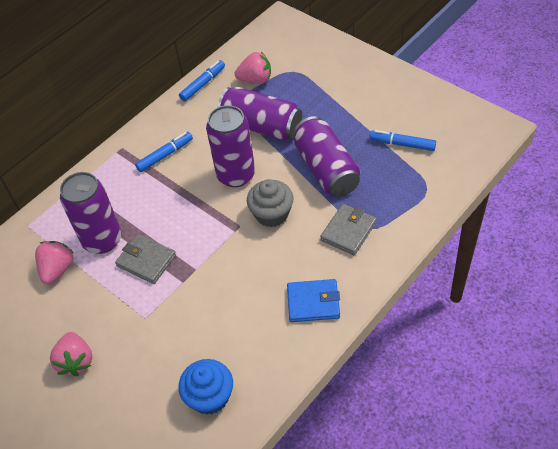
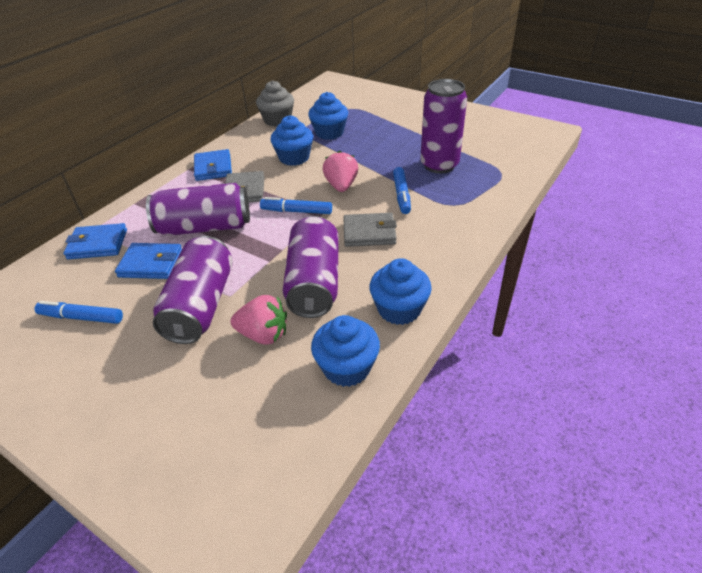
blue cupcake: [178,359,233,415] = 1 -> [270,115,313,166] [308,92,348,140] [311,315,380,387] [369,258,432,325] = 4
blue wallet: [287,279,340,322] = 1 -> [64,223,127,259] [115,243,182,279] [194,149,232,181] = 3
pink strawberry: [35,241,74,284] [50,332,92,376] [235,52,271,84] = 3 -> [231,295,287,345] [323,150,358,192] = 2

